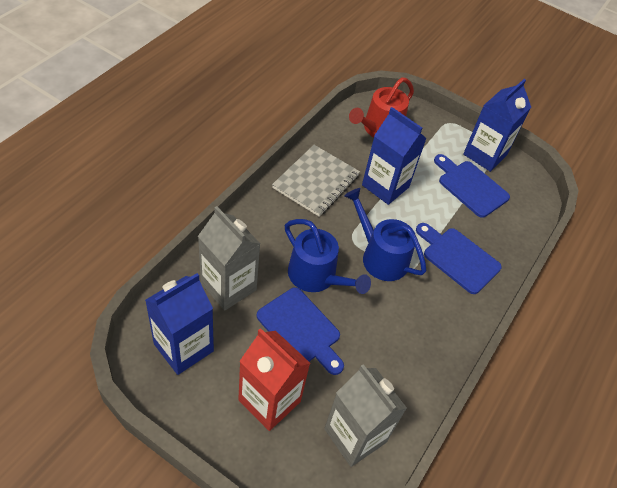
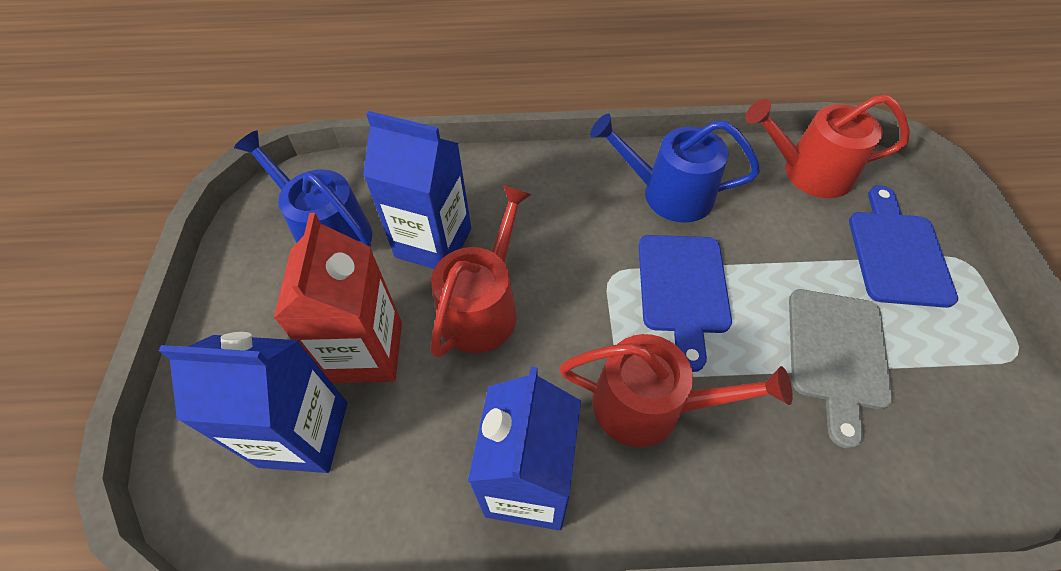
blue cutting board: [257,287,344,375] [416,223,502,294] [434,154,510,218] = 3 -> [639,235,732,372] [849,185,958,308] = 2
grey carton: [198,206,260,311] [324,364,407,467] = 2 -> none = 0
grey cutting board: none = 0 -> [789,289,893,449] = 1
grey notebook: [272,145,360,217] = 1 -> none = 0
red watering can: [349,77,414,138] = 1 -> [431,185,532,358] [559,334,793,447] [745,94,910,198] = 3

